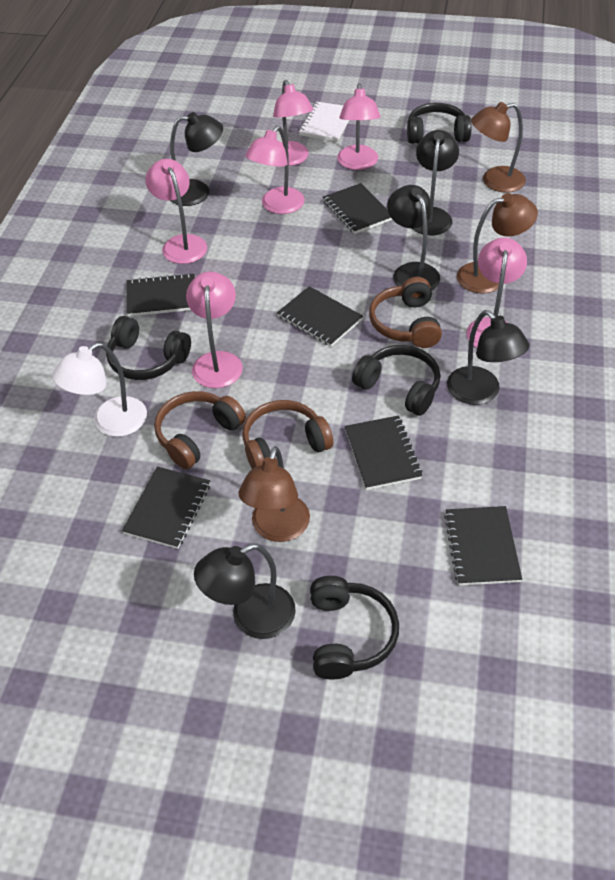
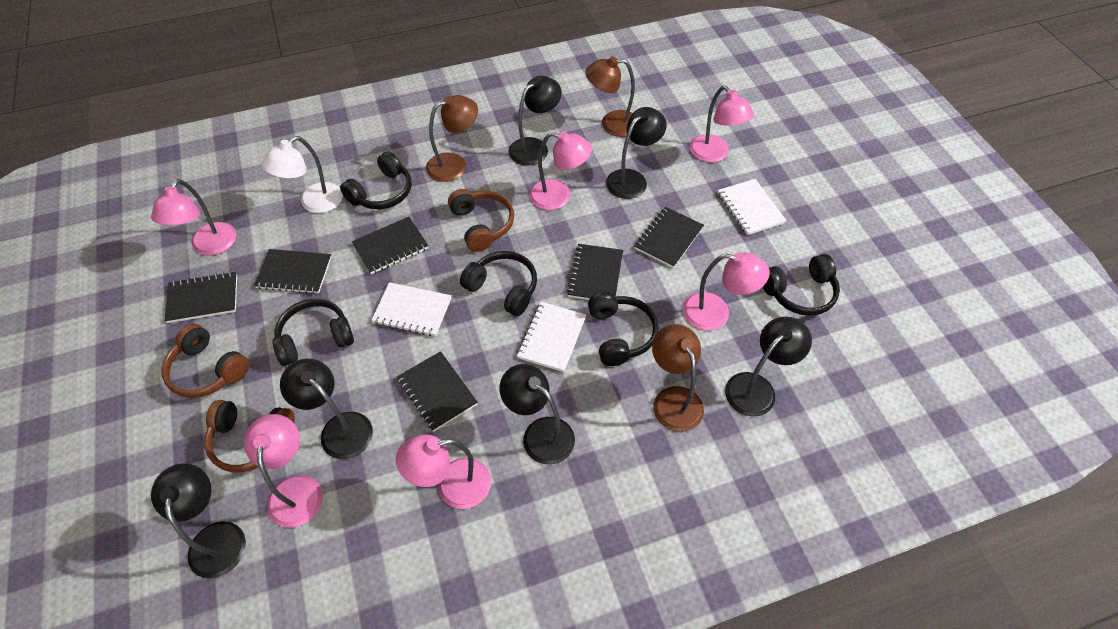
black headphones: [106,316,191,380] [310,576,399,679] [352,345,441,416] [407,103,472,144] = 4 -> [272,299,354,366] [340,151,412,209] [460,251,537,316] [588,292,659,366] [763,254,840,316] = 5
black lamp: [170,112,223,206] [194,544,296,639] [387,185,440,290] [412,130,459,235] [447,310,529,405] = 5 -> [151,464,246,579] [280,359,373,459] [499,364,575,465] [509,76,562,166] [606,107,667,199] [725,317,812,417] = 6
white notebook: [299,101,349,142] = 1 -> [371,282,451,336] [517,302,586,372] [718,179,787,235] = 3

